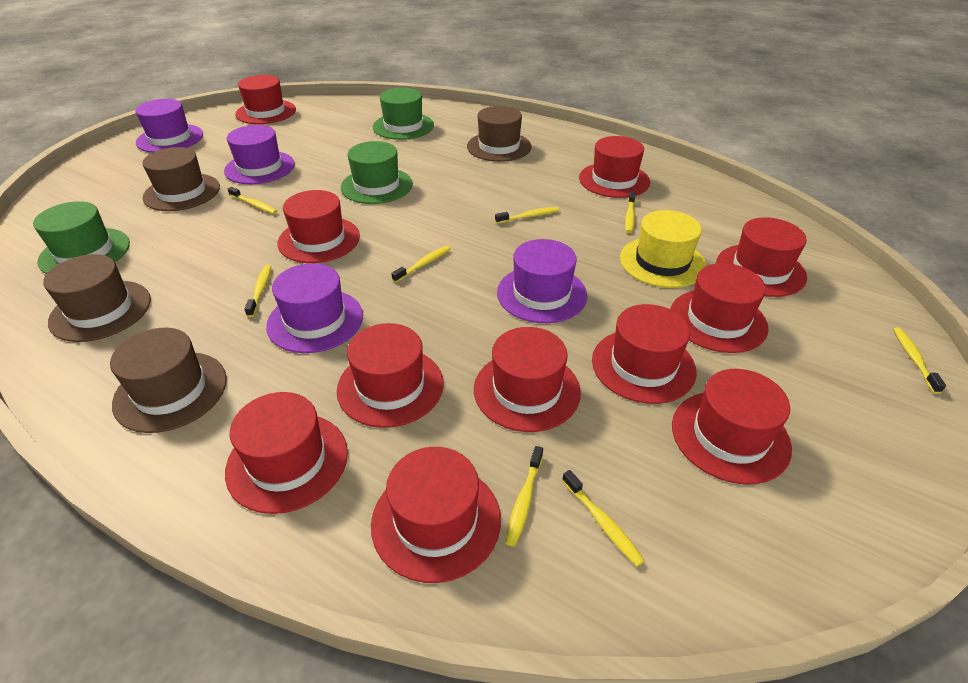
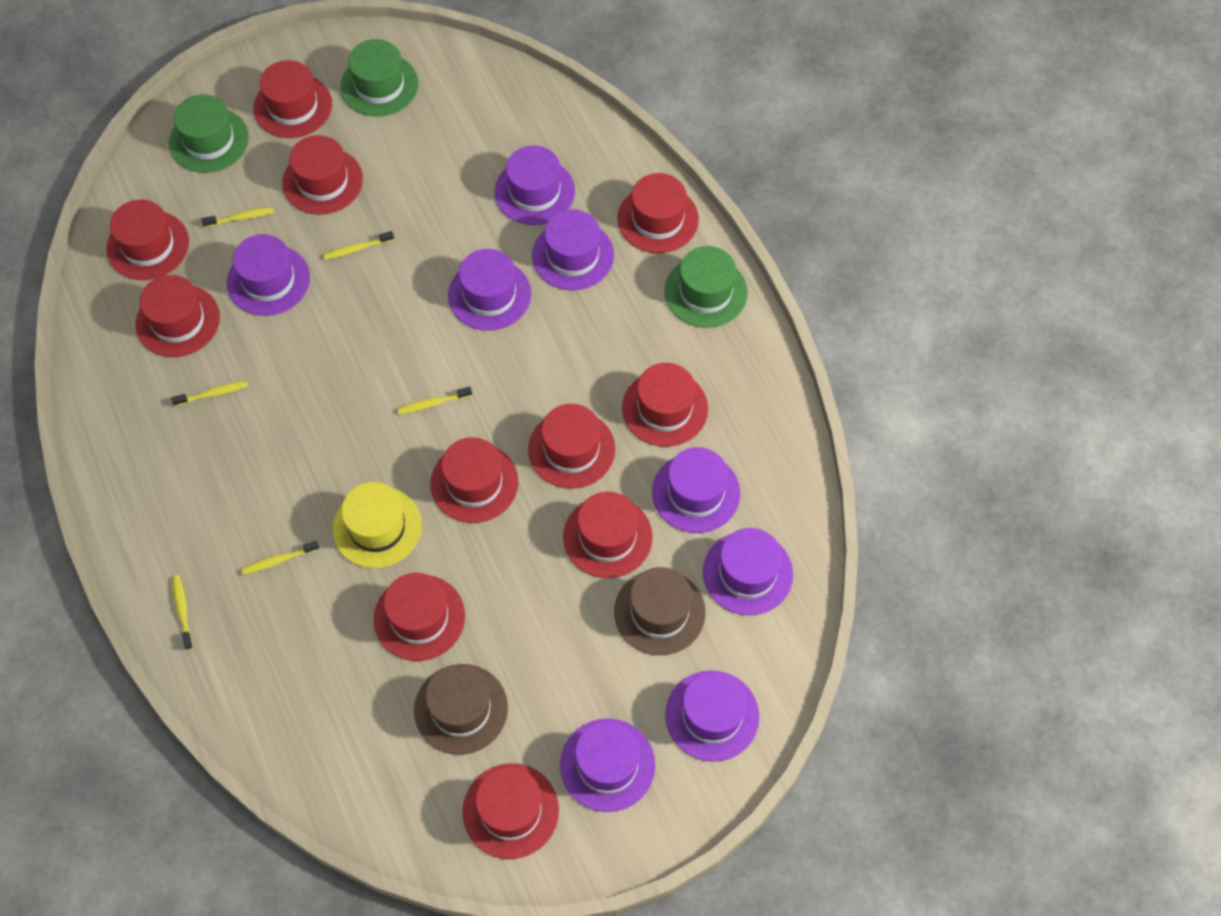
brown hat: [43,254,151,342] [110,328,227,433] [142,147,220,211] [467,106,532,162] = 4 -> [414,664,508,755] [614,567,706,655] = 2
purple hat: [135,99,203,153] [224,125,295,184] [266,263,363,353] [497,239,587,323] = 4 -> [227,234,310,316] [448,249,531,331] [494,146,575,225] [532,209,614,290] [560,718,655,812] [652,447,740,533] [665,670,759,762] [703,528,793,615] = 8
yellow toothbrush: [228,187,277,214] [244,265,272,317] [391,246,451,283] [495,207,559,224] [505,446,543,547] [562,470,645,567] [625,191,636,233] [893,327,946,394] = 8 -> [171,381,248,406] [172,575,193,650] [201,207,275,228] [242,541,319,575] [323,231,394,260] [398,387,472,414] = 6

